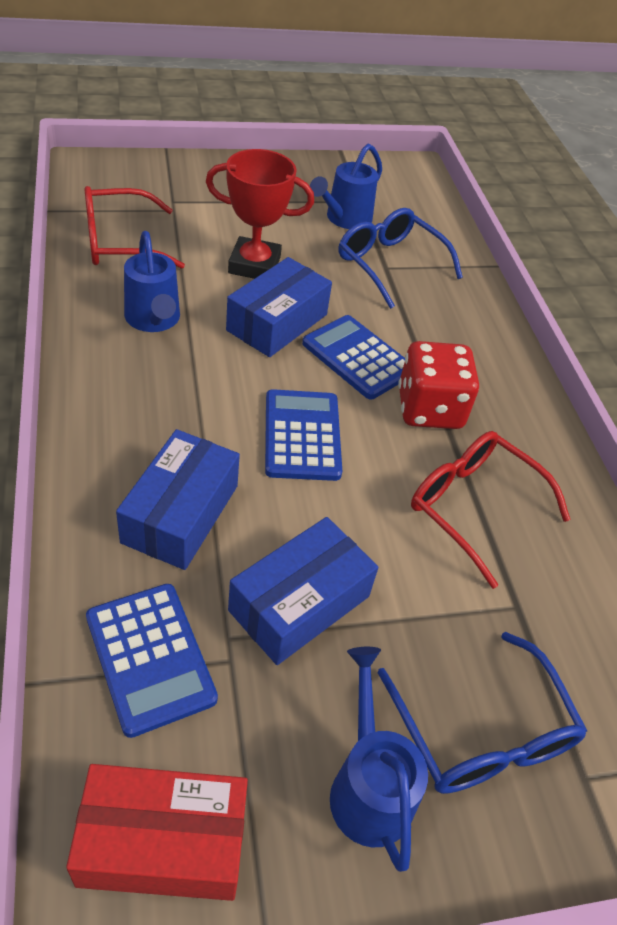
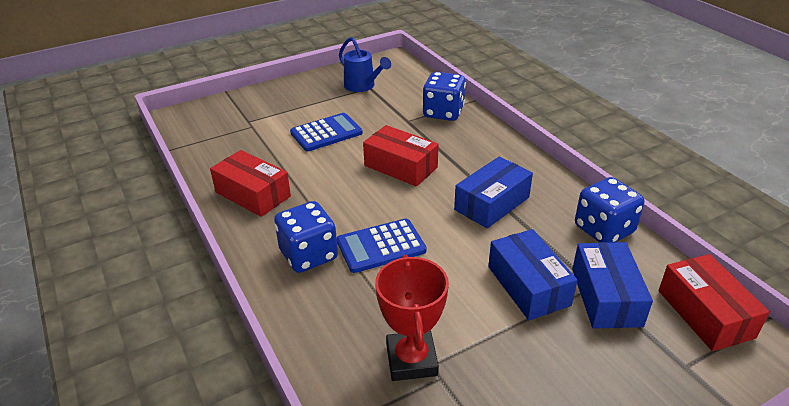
blue calculator: [86,584,218,738] [265,389,342,481] [302,315,405,400] = 3 -> [290,113,363,151] [337,218,427,273] = 2
blue dice: none = 0 -> [274,201,338,273] [422,72,466,121] [575,177,644,243] = 3
blue glasses: [339,208,463,309] [377,632,587,794] = 2 -> none = 0
blue watering can: [124,231,180,332] [310,144,382,229] [330,647,428,872] = 3 -> [339,37,391,92] = 1
red box: [66,764,248,901] = 1 -> [210,150,291,217] [363,125,438,186] [658,254,770,351] = 3
red dice: [398,341,479,429] = 1 -> none = 0
red glasses: [84,186,185,269] [411,431,571,589] = 2 -> none = 0

